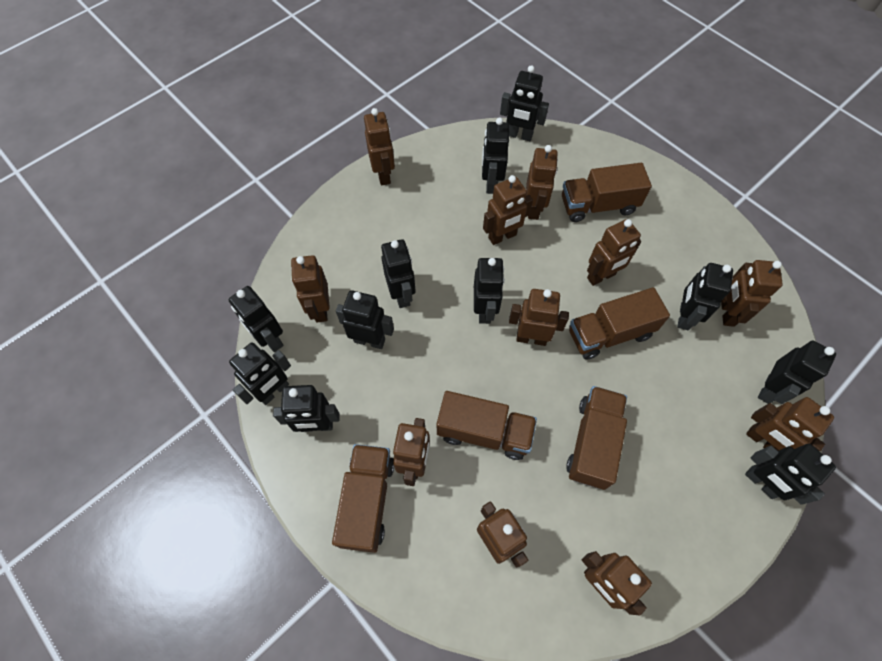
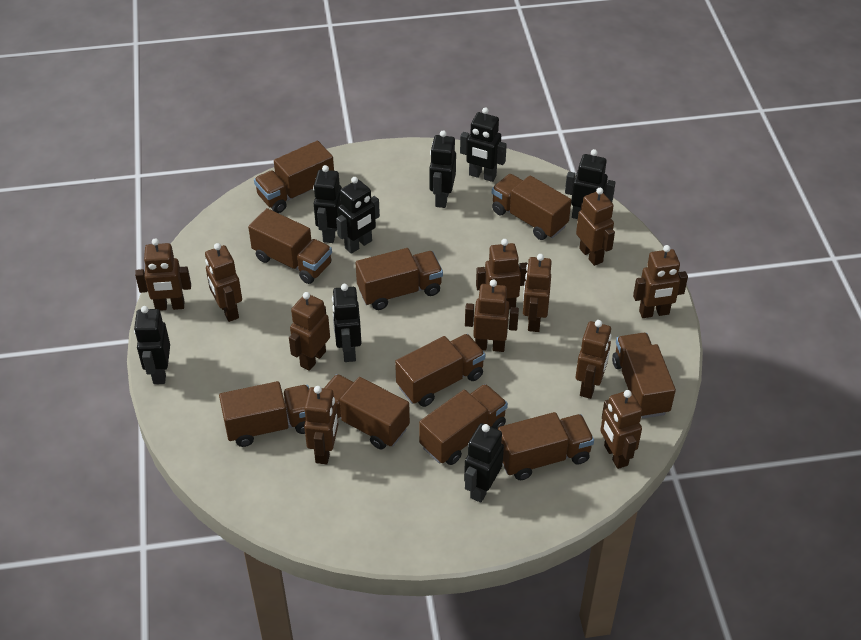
black robot: [228,286,284,352] [229,343,291,405] [273,385,340,432] [336,290,394,349] [381,239,416,308] [474,258,505,324] [482,118,509,194] [500,65,549,141] [677,263,733,330] [745,444,836,505] [758,340,836,404] = 11 -> [134,306,170,384] [313,165,342,243] [332,284,361,362] [336,177,380,254] [429,130,456,208] [460,107,507,182] [464,423,504,503] [565,149,616,219] = 8
brown truck: [332,444,394,553] [437,391,537,460] [562,163,652,222] [566,386,627,490] [569,287,670,360] = 5 -> [219,381,309,447] [248,208,332,284] [254,141,334,213] [324,374,410,449] [355,248,443,310] [395,334,485,407] [419,384,508,465] [492,174,571,240] [498,412,594,480] [612,333,676,418] = 10

